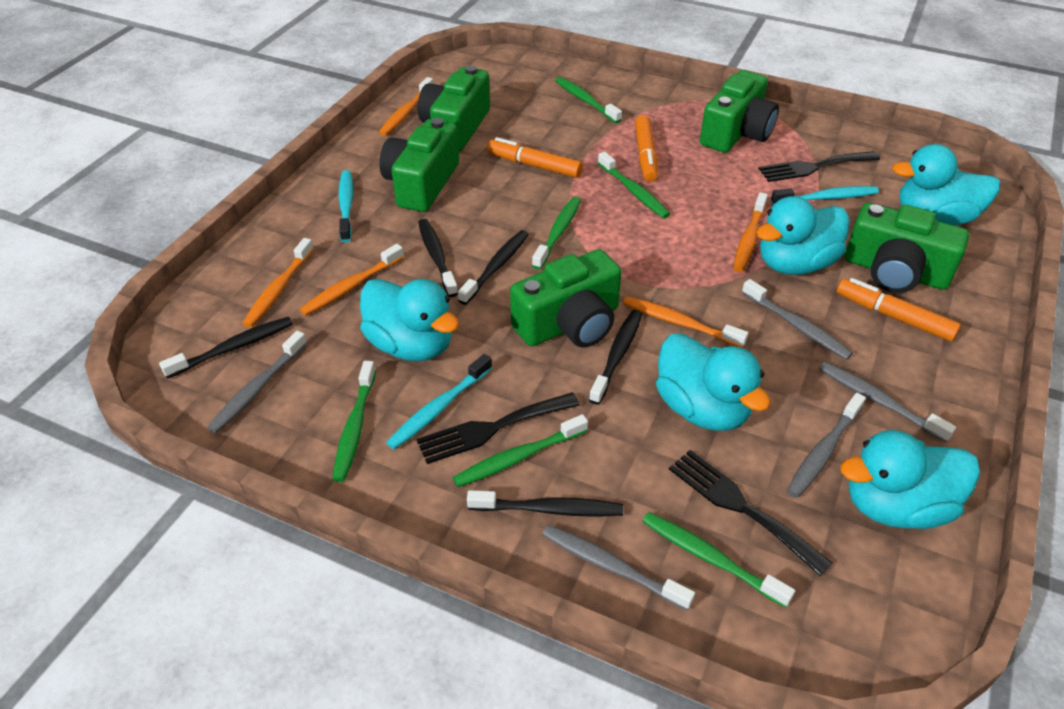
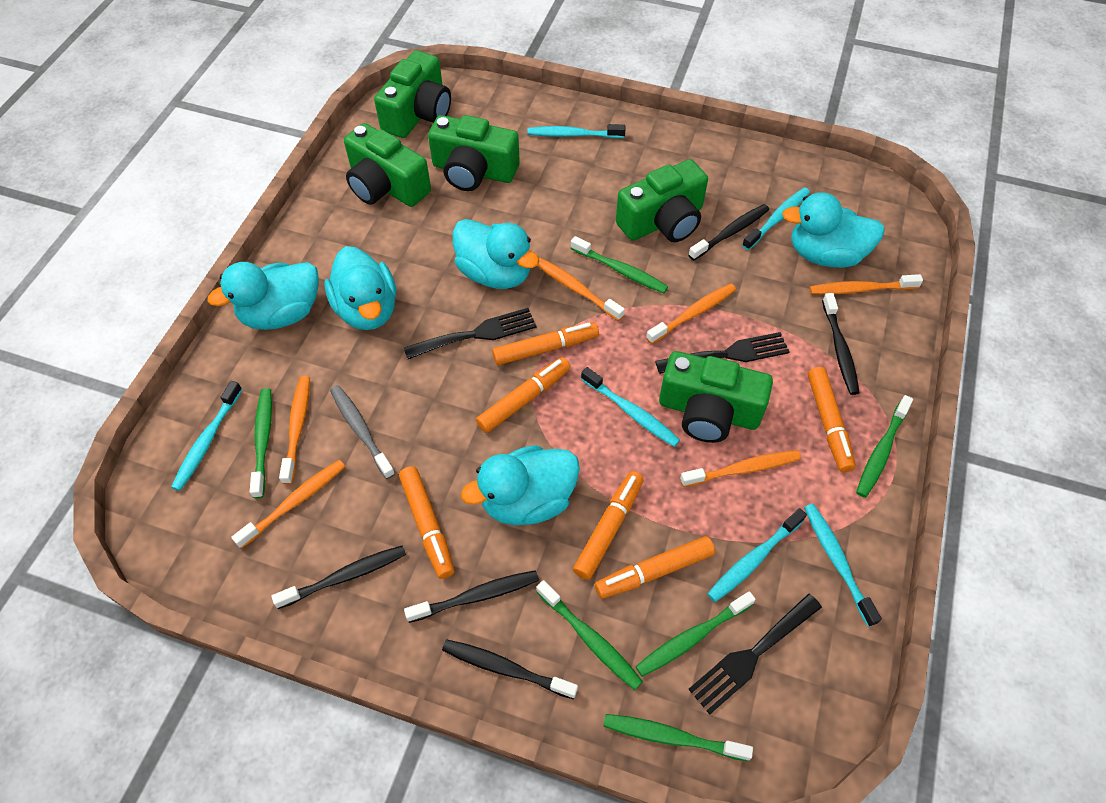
grey toothbrush: [207,331,307,433] [542,525,695,611] [742,279,853,360] [787,393,866,498] [819,362,956,443] = 5 -> [330,385,395,479] = 1
orange marker: [487,137,583,178] [635,115,658,182] [837,278,961,342] = 3 -> [399,466,454,579] [476,357,571,433] [492,322,599,365] [573,471,644,580] [595,536,715,599] [808,367,856,472] = 6
orange toothbrush: [242,238,314,328] [300,244,404,316] [379,77,433,136] [623,296,748,348] [733,192,768,272] = 5 -> [231,460,346,549] [279,376,310,485] [538,258,625,321] [646,283,736,344] [680,450,801,487] [809,274,923,295] = 6
turquoise toothbrush: [339,170,353,242] [386,354,492,449] [771,186,879,205] = 3 -> [171,381,243,491] [527,124,626,138] [581,367,680,447] [707,508,807,602] [742,187,810,250] [804,504,882,627] = 6

